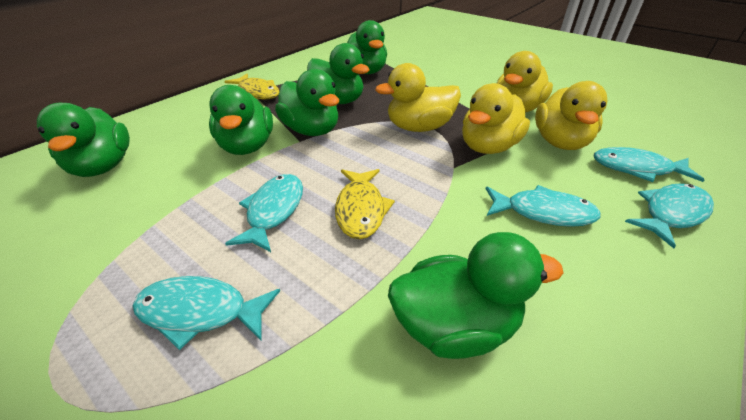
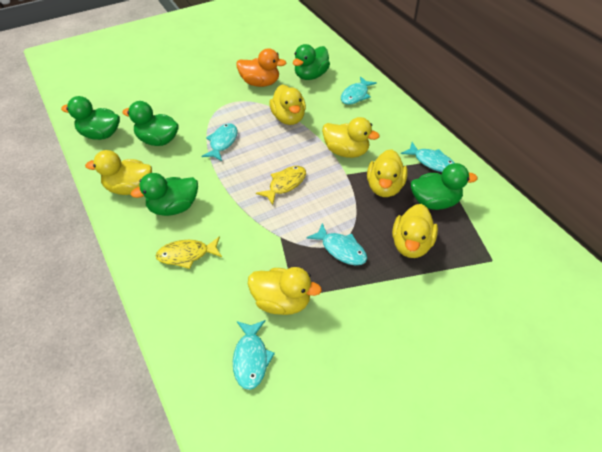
green duck: [37,103,130,177] [209,85,273,155] [275,69,339,136] [307,43,370,104] [347,20,387,74] [388,232,563,359] = 6 -> [61,96,120,140] [122,101,179,146] [131,173,198,216] [293,44,330,80] [411,163,478,210] = 5
orange duck: none = 0 -> [236,48,286,87] = 1
yellow duck: [375,63,461,132] [462,83,530,154] [497,51,553,113] [535,81,608,150] = 4 -> [85,150,152,195] [248,267,322,315] [269,85,306,125] [322,117,380,158] [367,149,408,197] [392,204,438,258] = 6

